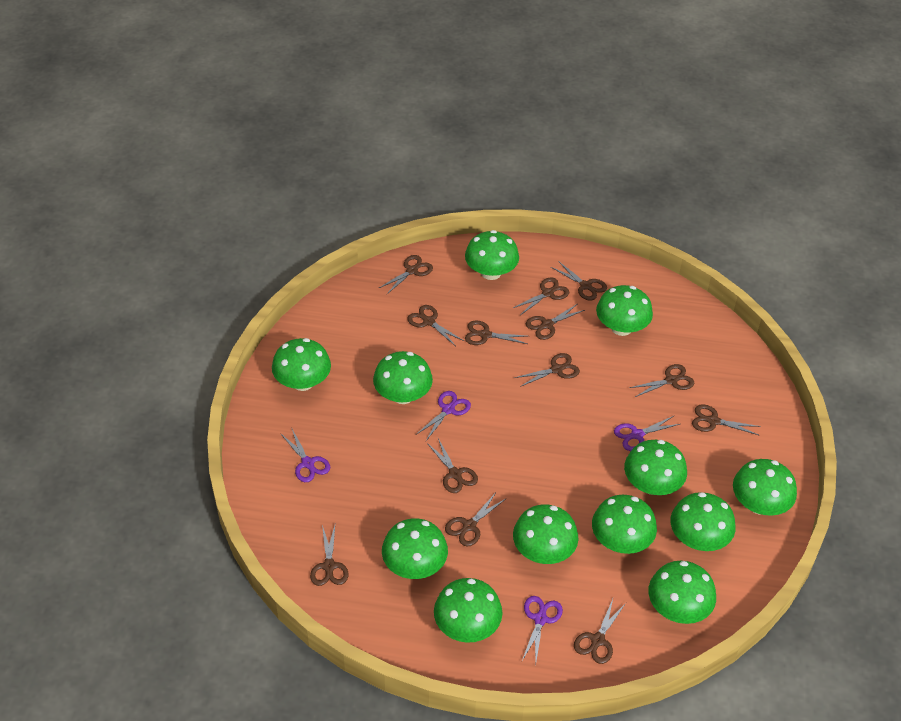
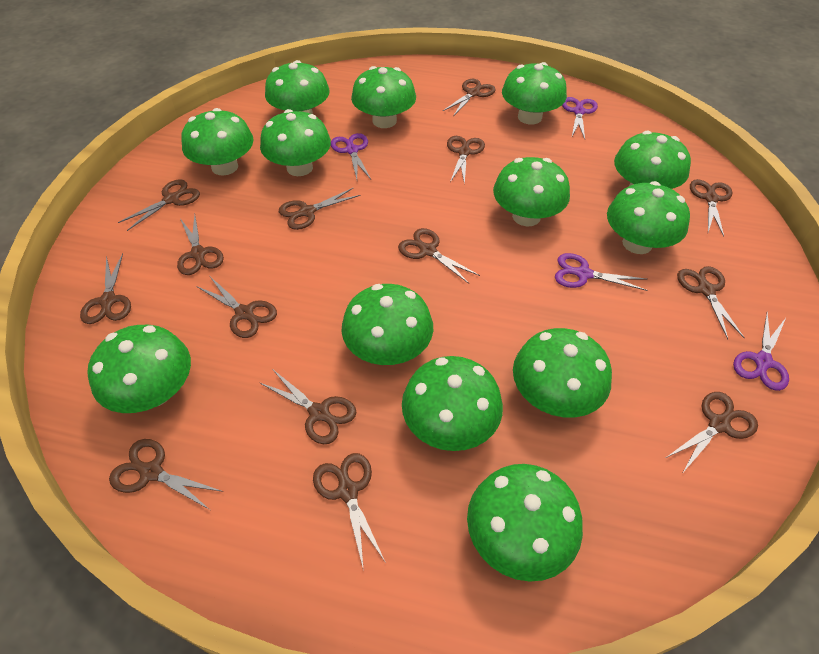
brown scissors: [310,525,349,586] [379,255,433,294] [407,305,464,345] [427,438,478,493] [445,494,505,546] [465,321,527,345] [513,278,569,315] [515,353,580,387] [526,304,585,340] [551,261,607,301] [574,599,626,664] [629,364,695,397] [692,404,761,435] = 13 -> [80,253,131,324] [109,439,224,510] [118,179,200,231] [177,214,224,275] [196,277,277,338] [259,369,357,444] [279,188,360,230] [313,453,386,571] [398,228,480,284] [443,79,496,116] [447,136,485,185] [666,392,758,472] [677,266,745,339] [690,179,733,236] = 14
green mushroom: [272,338,331,391] [373,351,433,404] [382,518,448,579] [434,578,502,643] [465,230,519,280] [513,504,579,564] [592,495,657,554] [596,285,653,336] [624,440,687,495] [649,561,716,624] [670,492,736,551] [733,459,797,516] = 12 -> [87,325,191,413] [181,108,254,176] [260,109,331,176] [265,60,330,114] [341,284,433,365] [351,66,416,128] [402,356,503,451] [467,464,583,582] [493,157,570,226] [502,62,567,124] [513,328,612,418] [607,181,690,254] [614,131,691,189] = 13

